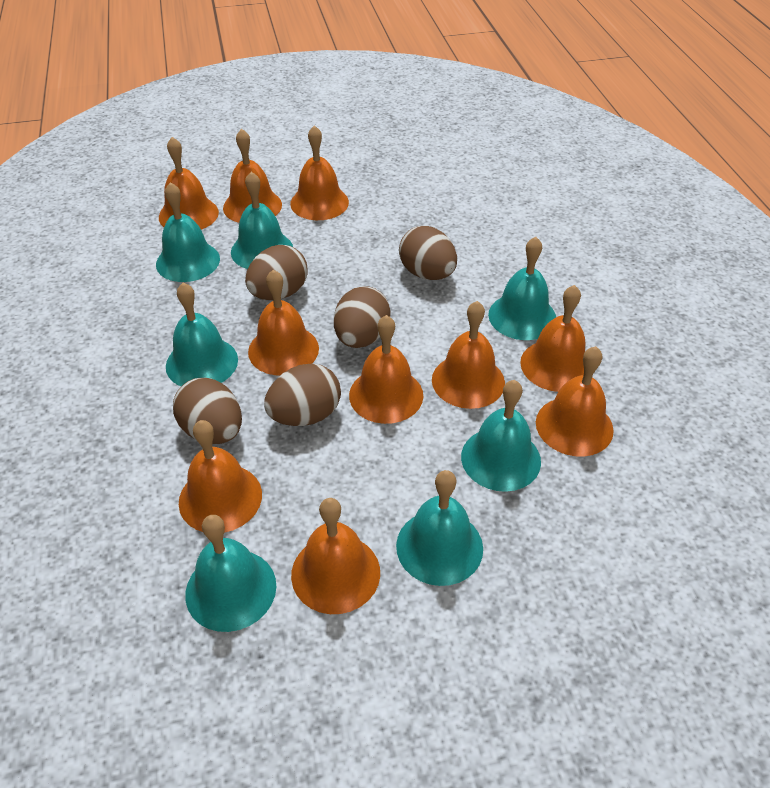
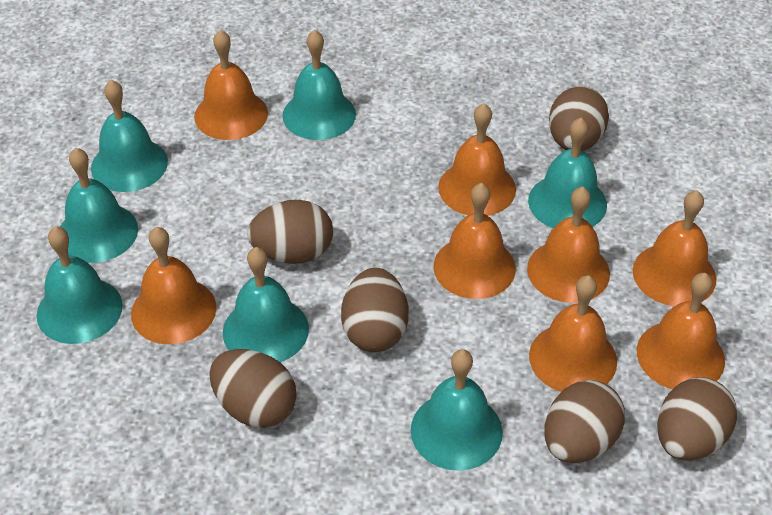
brown egg: [173,378,242,444] [245,245,307,300] [264,363,341,426] [334,286,391,348] [399,226,457,280] = 5 -> [209,349,297,428] [247,200,333,264] [341,268,408,352] [544,380,625,463] [549,86,609,151] [657,377,737,461] = 6
orange bell: [159,137,219,230] [179,420,262,533] [223,128,282,223] [248,270,319,375] [290,125,349,220] [291,498,380,614] [349,315,423,424] [432,301,505,409] [520,285,585,392] [536,346,614,457] = 10 -> [131,227,217,344] [194,30,268,140] [433,183,516,299] [438,103,516,216] [527,186,610,303] [529,275,617,392] [633,190,716,306] [637,273,725,389] = 8

